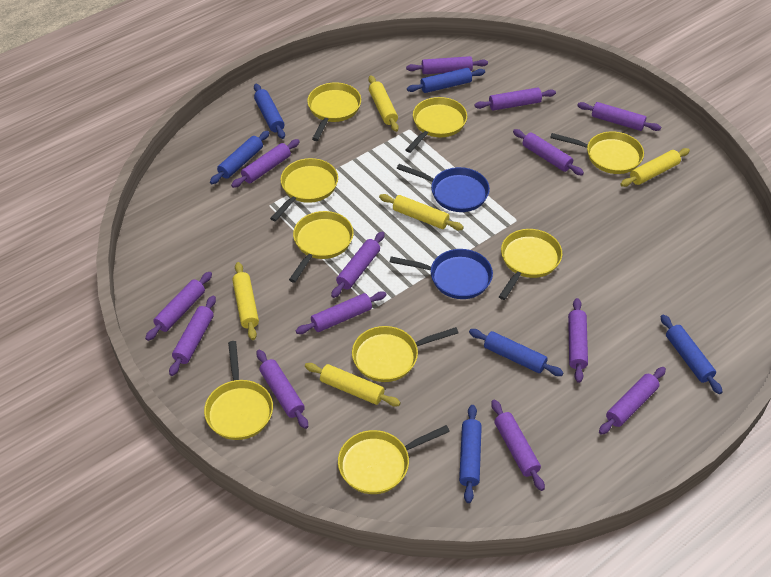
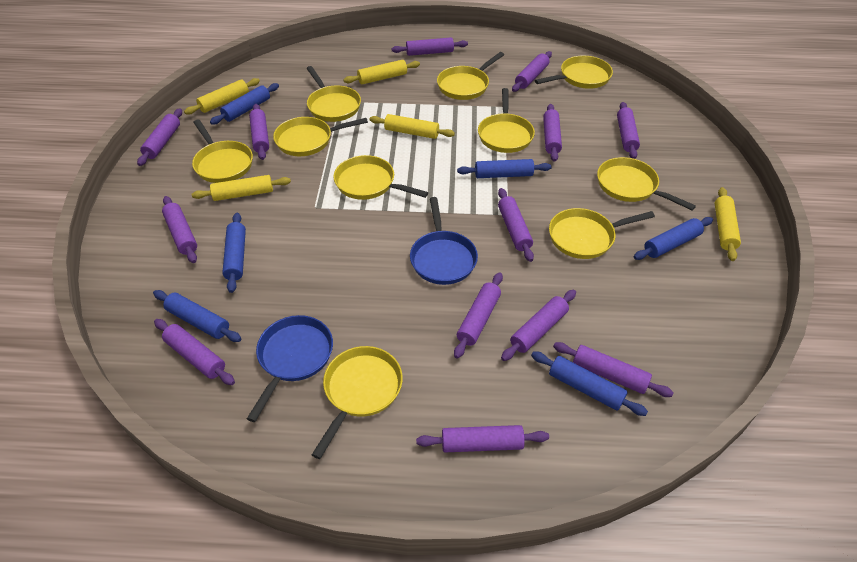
yellow pan: [204,341,273,440] [270,158,338,222] [289,211,354,283] [307,83,361,141] [338,425,450,494] [352,326,459,382] [405,97,467,153] [499,229,562,300] [550,131,644,174] = 9 -> [192,119,253,183] [273,117,368,156] [306,66,361,122] [312,346,403,459] [334,155,428,200] [437,52,504,100] [478,88,535,153] [535,56,613,89] [549,208,655,259] [597,157,696,211] = 10

